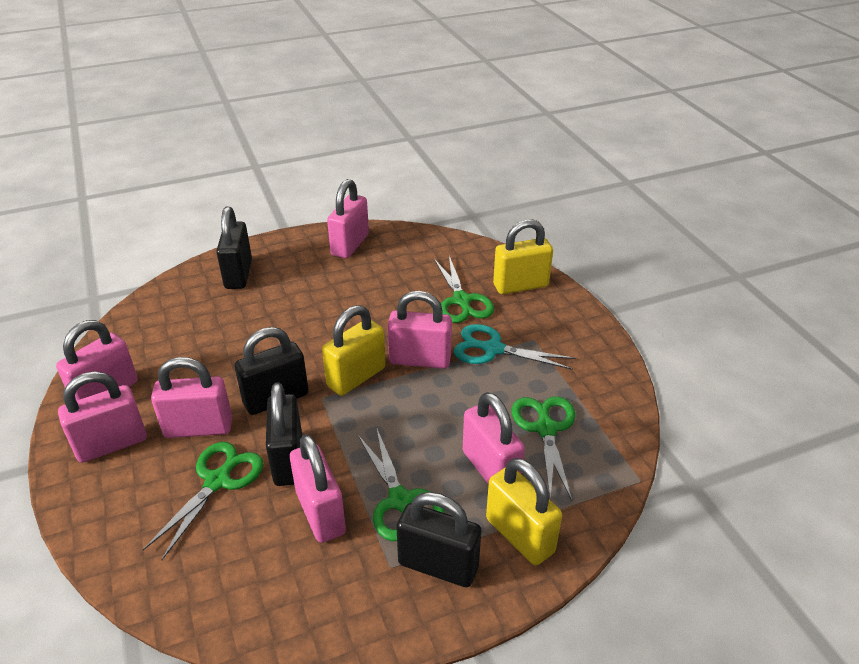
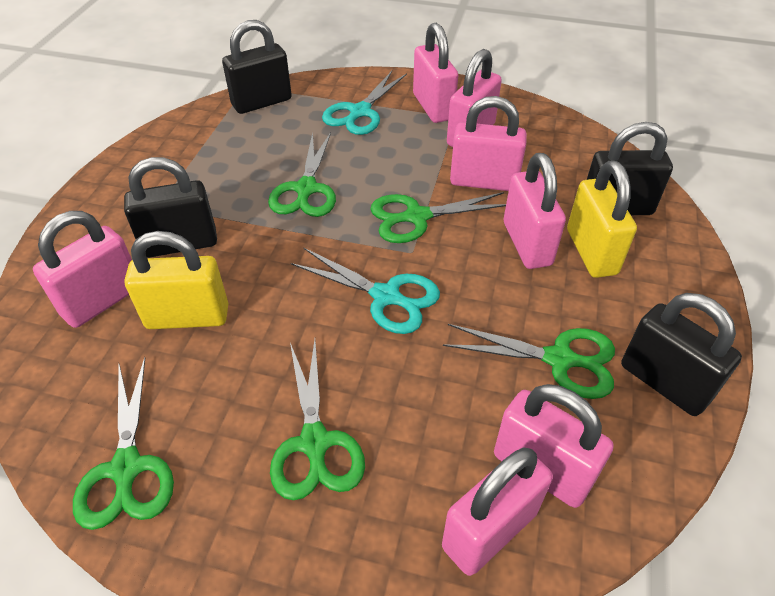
green scissors: [143,442,263,560] [358,429,445,541] [434,256,494,323] [512,396,575,501] = 4 -> [73,357,174,530] [268,132,336,217] [270,340,365,500] [370,192,506,243] [443,324,615,399] = 5
turquoise scissors: [454,324,575,370] = 1 -> [291,248,440,334] [322,71,407,135] = 2
yellow padlock: [322,305,385,396] [486,458,562,565] [493,219,553,294] = 3 -> [125,231,228,329] [567,160,637,278] = 2

